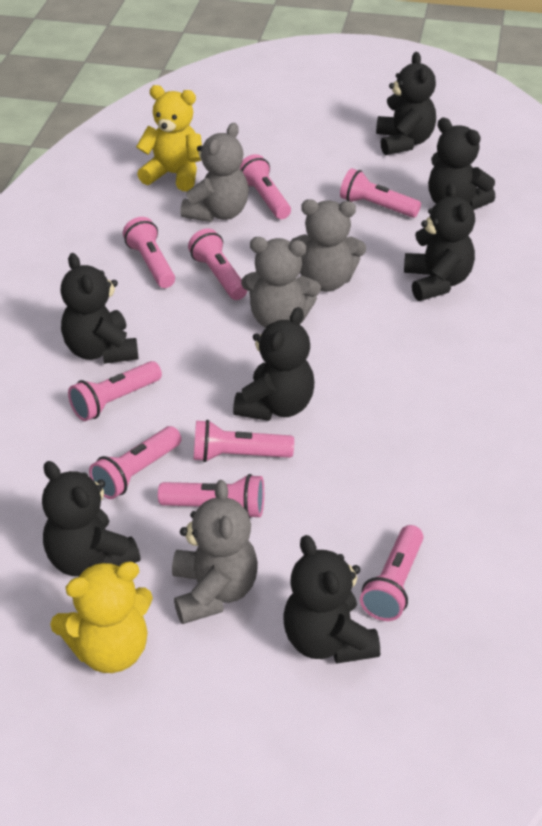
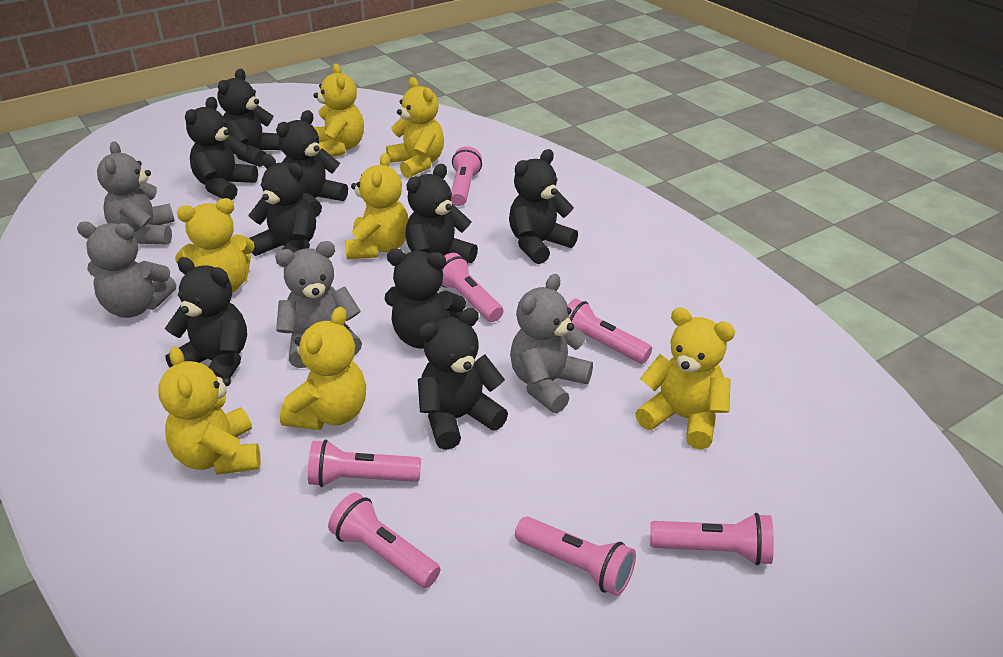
black teddy bear: [42,461,141,576] [60,253,139,364] [233,307,314,421] [284,535,380,664] [376,52,436,155] [404,183,475,301] [428,118,495,210] = 7 -> [165,257,247,379] [185,97,258,200] [217,69,281,167] [248,154,316,256] [276,110,348,217] [384,249,466,348] [405,164,478,263] [418,308,508,450] [509,149,578,264] = 9
pink flashlight: [68,361,162,421] [89,426,182,499] [123,217,175,288] [158,474,264,518] [188,228,247,300] [194,420,294,462] [240,154,291,219] [340,168,421,218] [360,525,423,621] = 9 -> [308,440,421,487] [328,493,440,588] [441,253,503,322] [451,146,482,206] [515,517,636,596] [568,298,652,364] [650,513,774,565] = 7
yellow teddy bear: [50,561,153,673] [136,85,202,191] = 2 -> [158,346,261,475] [175,198,255,293] [280,307,366,430] [314,63,364,157] [345,153,409,259] [386,77,444,178] [635,308,735,450] = 7

